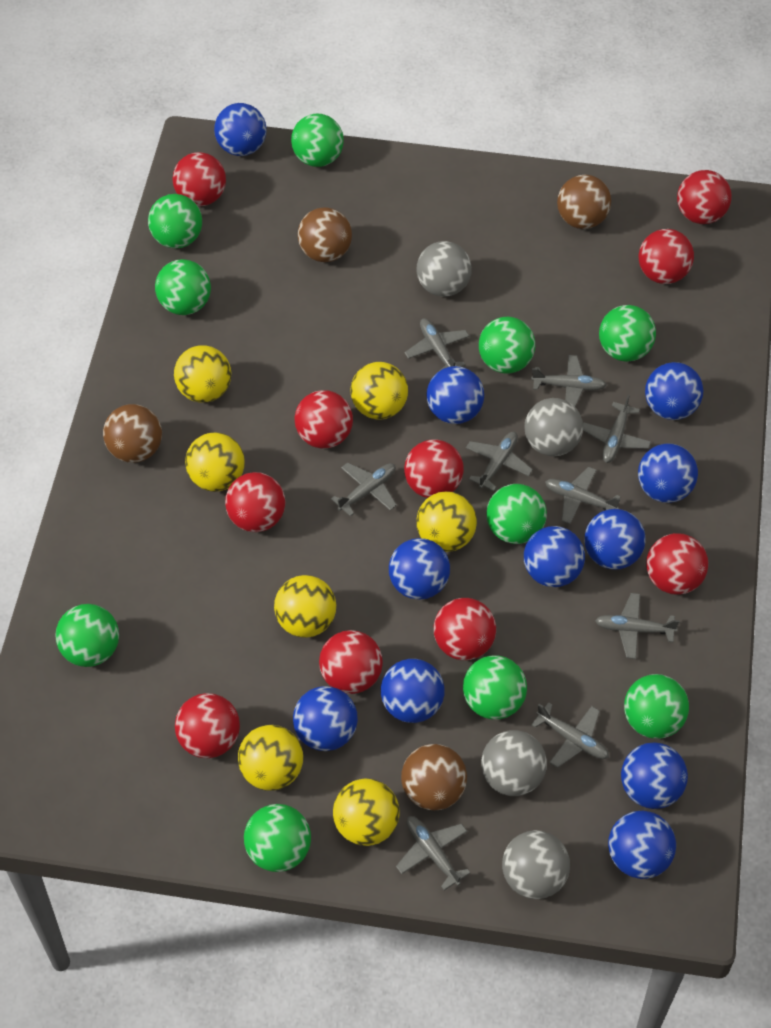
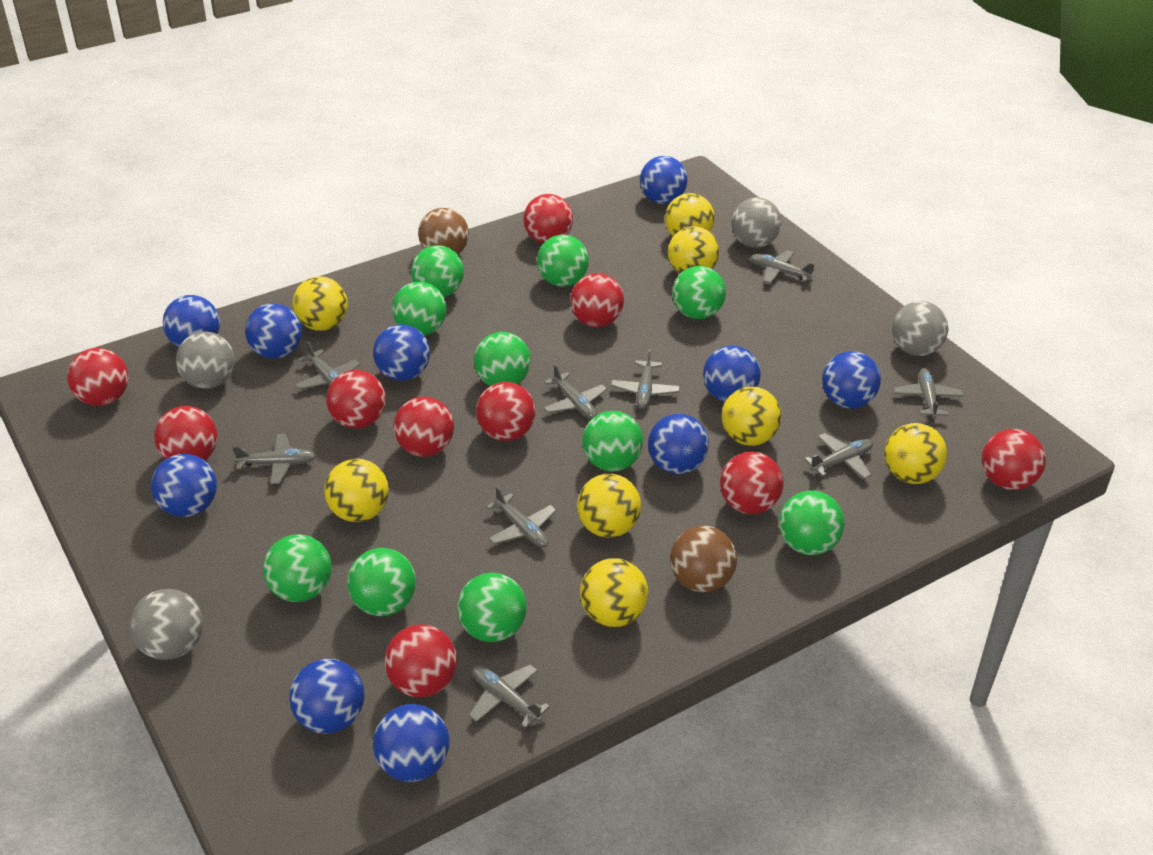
blue ball: [214,103,267,156] [293,686,358,751] [381,659,445,723] [389,538,450,600] [426,366,484,424] [524,526,585,587] [584,509,646,570] [608,811,676,879] [621,743,688,809] [638,444,698,503] [645,362,703,420] = 11 -> [151,454,217,517] [163,295,220,347] [245,303,302,359] [289,659,365,734] [373,324,430,381] [373,704,450,782] [640,156,688,204] [648,414,709,474] [703,345,761,402] [822,351,881,409] = 10
brown ball: [103,404,162,463] [298,207,352,262] [401,744,467,810] [557,175,611,229] = 4 -> [418,208,469,255] [670,526,737,592] = 2
yellow ball: [174,345,231,403] [185,432,245,492] [238,725,303,791] [274,575,336,638] [333,778,399,846] [350,362,408,420] [416,491,477,552] = 7 -> [293,276,348,331] [324,459,389,522] [577,474,641,538] [580,558,648,627] [665,193,715,236] [668,226,719,274] [722,386,781,446] [884,423,947,484] = 8

